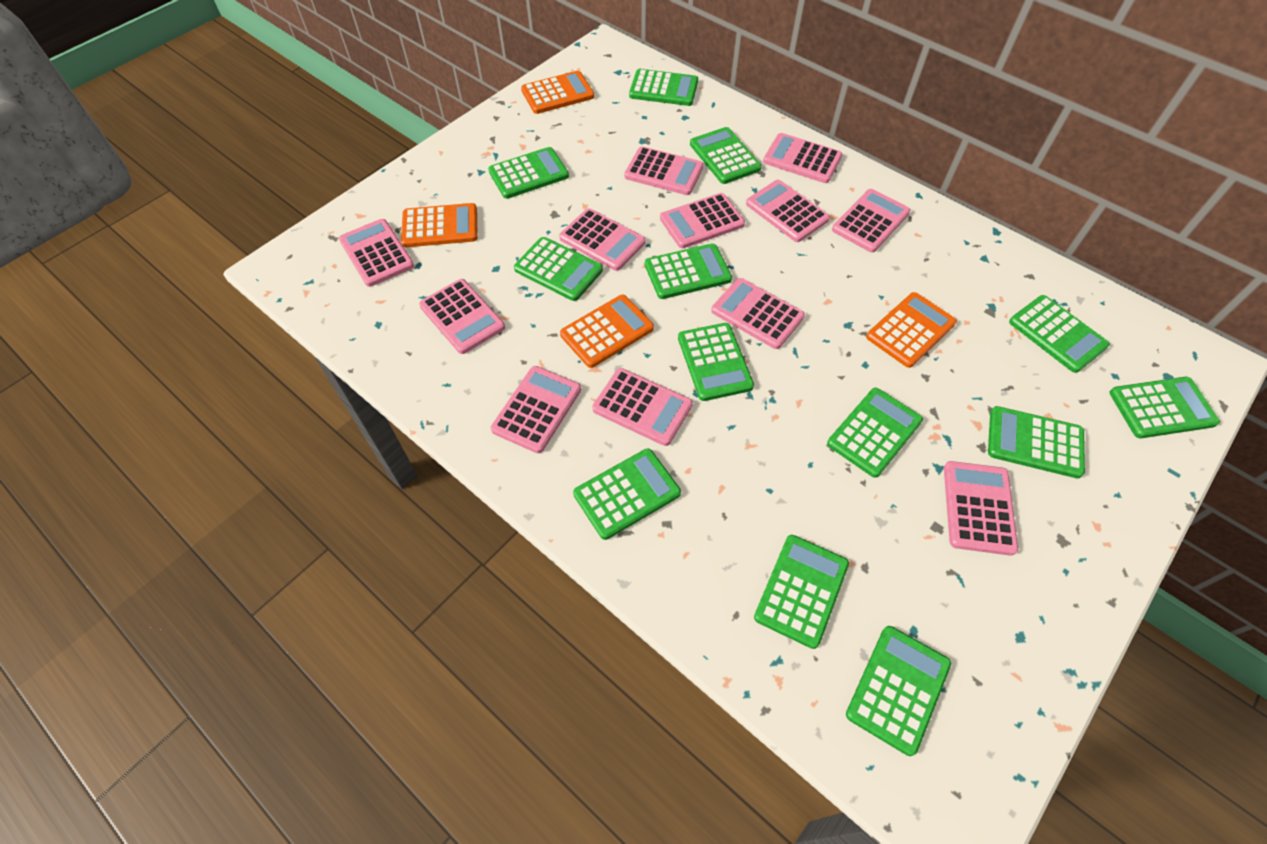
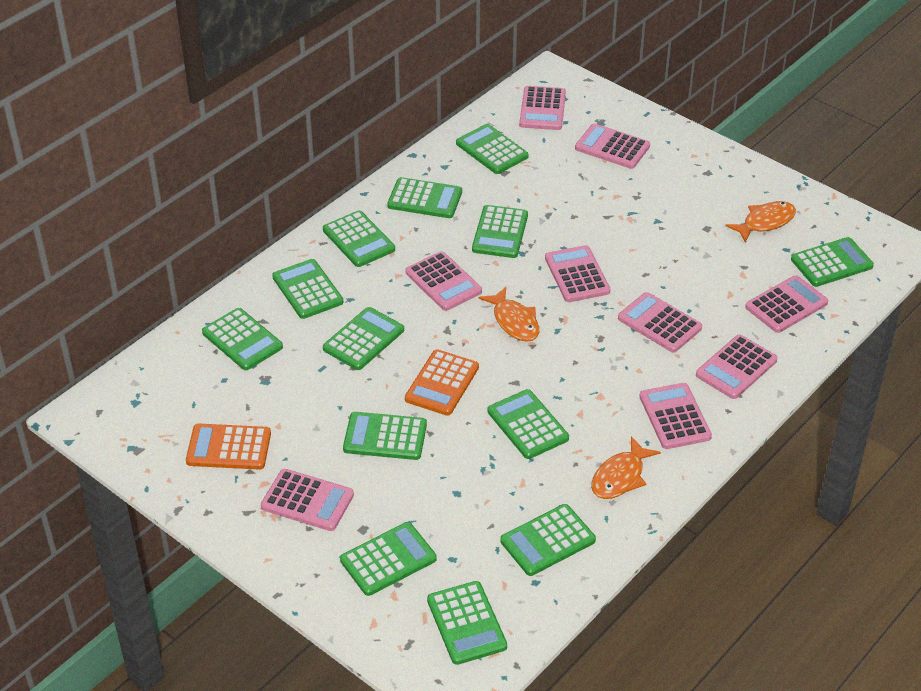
orange calculator: [401,203,478,247] [521,71,594,114] [560,295,654,368] [866,292,957,368] = 4 -> [186,424,271,470] [405,350,479,416] = 2
orange fish: none = 0 -> [478,287,539,342] [591,436,661,499] [726,201,796,243] = 3
pink calculator: [339,219,414,287] [419,279,505,354] [491,366,581,453] [559,208,645,271] [592,368,693,446] [624,146,704,195] [660,193,745,248] [711,278,805,349] [746,180,830,242] [763,133,842,183] [832,189,910,253] [944,461,1018,556] = 12 -> [261,469,354,531] [406,251,482,311] [519,86,566,130] [545,245,610,302] [575,123,650,169] [618,292,702,353] [639,383,712,449] [696,335,778,399] [745,275,828,333] = 9

